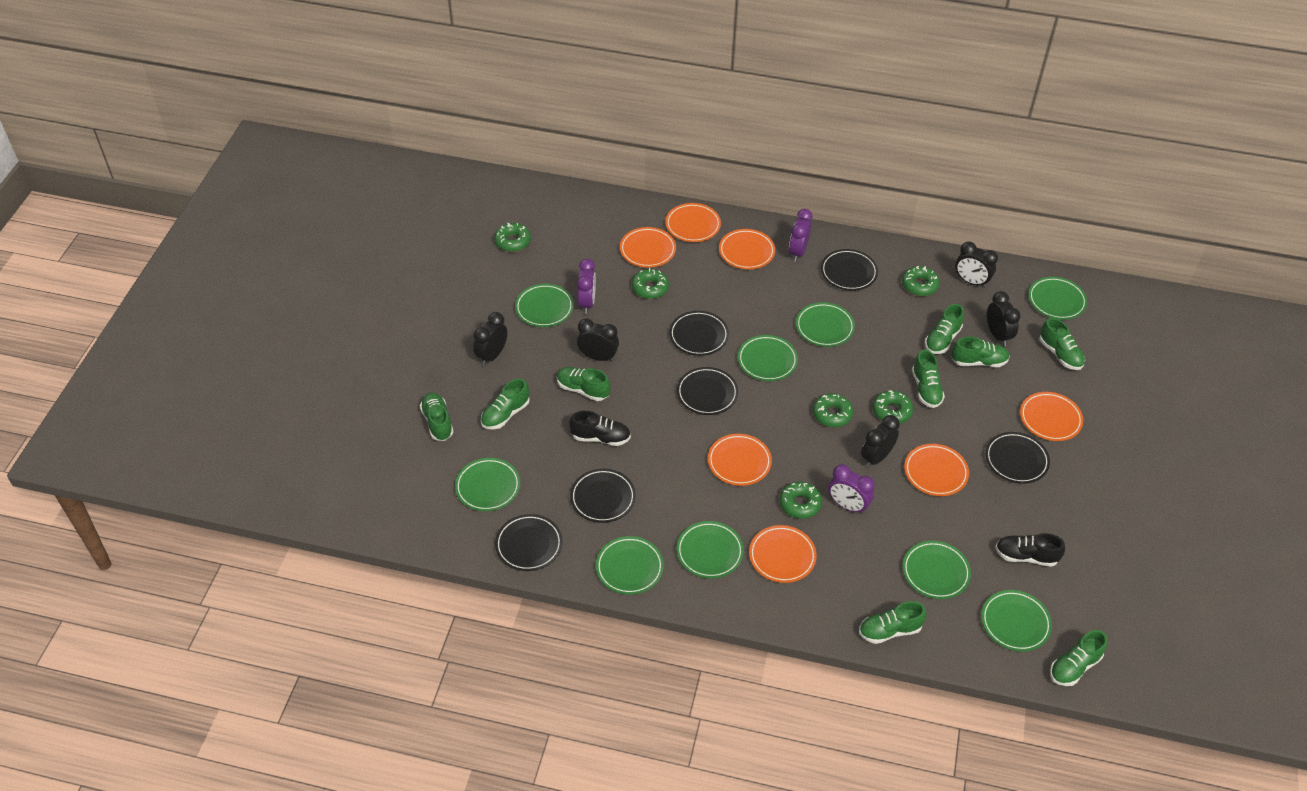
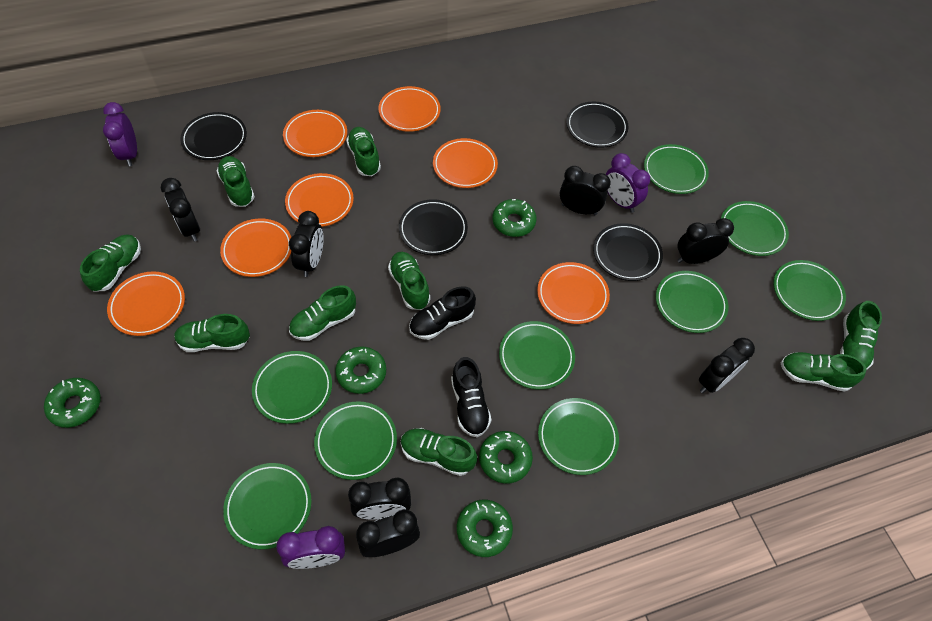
black clock: [473,312,508,366] [577,318,619,361] [861,415,900,468] [955,242,998,288] [987,291,1021,346] = 5 -> [161,178,200,242] [289,211,324,277] [348,478,411,520] [356,509,420,557] [560,166,611,215] [677,218,734,264] [699,338,755,393] = 7
black plate: [495,514,562,571] [570,469,636,523] [669,311,729,356] [677,367,738,415] [821,249,878,291] [985,432,1050,484] = 6 -> [180,112,247,160] [399,199,468,255] [566,102,629,148] [593,223,663,281] = 4
green donut: [494,223,531,252] [632,268,669,299] [780,482,822,519] [813,393,853,427] [873,390,913,424] [902,266,940,296] = 6 -> [44,378,101,428] [335,347,386,394] [457,500,513,557] [479,431,533,484] [492,199,537,237] = 5

